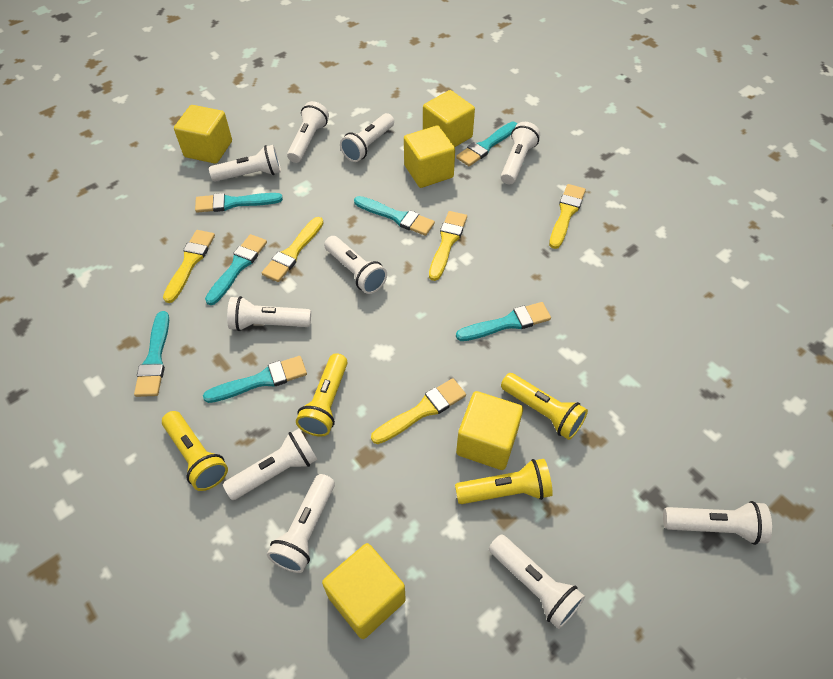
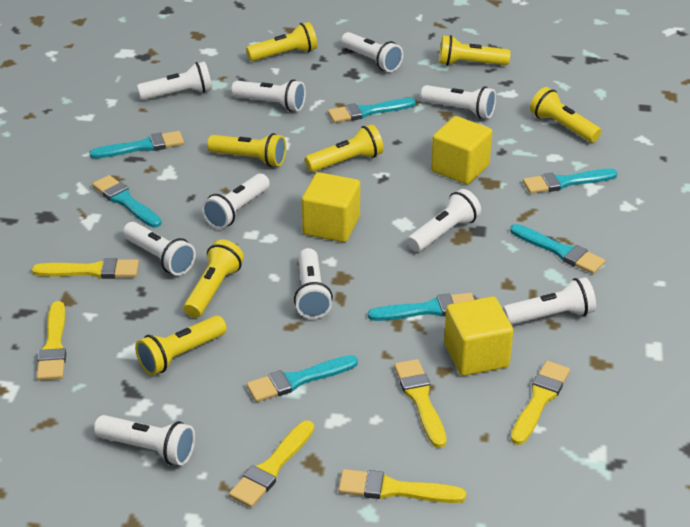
yellow brush: [163,230,215,303] [262,217,323,282] [371,378,466,444] [429,211,467,281] [549,184,586,249] = 5 -> [32,258,139,279] [36,301,66,380] [229,420,314,507] [338,469,466,503] [394,359,447,448] [511,361,570,445] = 6
yellow cube: [174,105,232,164] [322,543,406,639] [404,126,455,188] [423,90,475,147] [456,391,523,470] = 5 -> [302,172,360,242] [431,116,492,185] [444,296,513,376] = 3
yellow flashlight: [162,411,228,491] [296,353,348,437] [455,459,553,504] [501,373,588,440] = 4 -> [135,315,227,375] [184,239,244,318] [207,133,286,167] [246,22,317,61] [305,124,384,172] [439,35,511,66] [530,87,601,143] = 7

